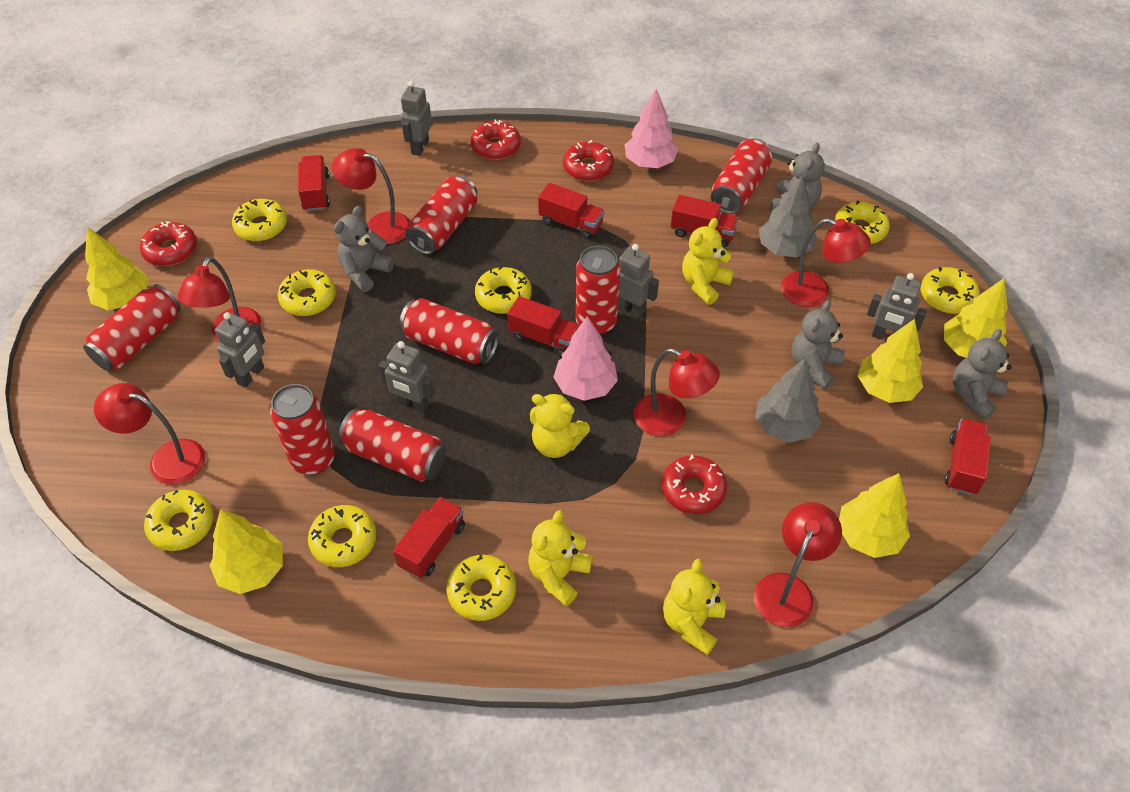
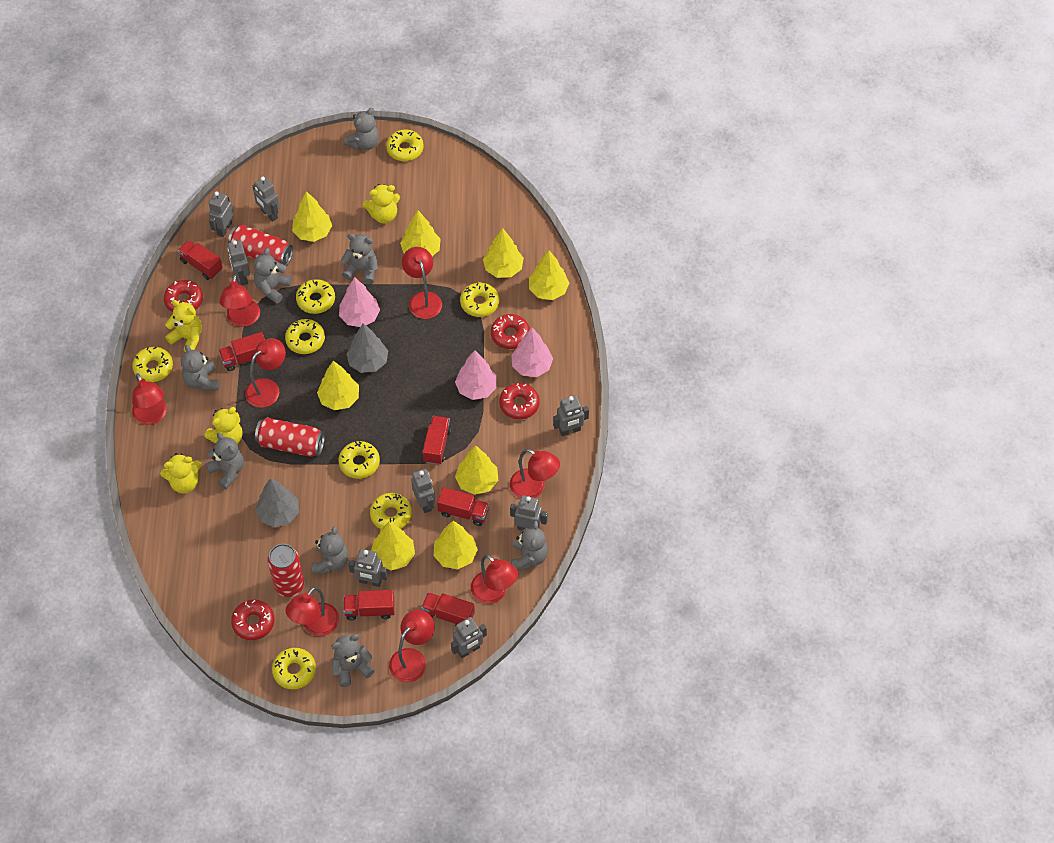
grey robot: [215,312,265,388] [379,341,434,412] [401,81,432,156] [618,244,659,317] [867,273,927,339] = 5 -> [209,192,234,237] [228,240,250,285] [253,176,280,222] [348,549,388,587] [411,469,435,513] [451,617,487,658] [510,495,548,531] [553,395,589,436] = 8
grey teddy bear: [334,206,394,292] [771,143,825,212] [791,300,845,389] [953,329,1011,420] = 4 -> [181,344,219,391] [206,433,244,489] [253,248,292,304] [312,526,349,574] [331,634,375,687] [341,233,378,284] [344,108,379,150] [511,521,548,570] = 8
pink tree: [553,316,618,401] [625,89,678,168] = 2 -> [339,277,380,327] [455,350,497,400] [511,328,553,377] = 3
red can: [83,284,181,371] [270,384,335,475] [338,409,447,482] [399,298,499,364] [406,175,477,254] [576,246,620,335] [711,138,772,214] = 7 -> [228,225,293,266] [255,418,325,457] [267,544,305,597] = 3
red lamp: [94,383,205,485] [177,257,262,341] [332,148,410,244] [634,348,720,437] [754,502,842,627] [781,218,871,307] = 6 -> [132,373,167,425] [219,274,260,327] [245,338,286,408] [286,587,339,636] [389,610,435,682] [402,247,442,319] [471,554,518,604] [510,449,560,498] = 8
yellow tree: [85,227,149,310] [210,509,283,594] [839,473,910,558] [858,319,923,403] [944,278,1008,358] = 5 -> [292,191,332,242] [317,361,359,410] [371,522,415,571] [400,210,441,256] [434,521,478,569] [455,445,498,495] [483,228,524,278] [529,250,569,300] = 8

